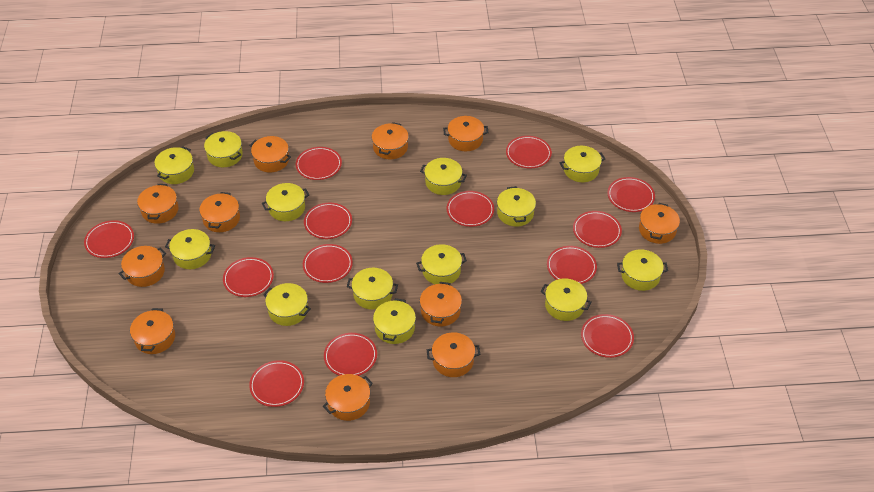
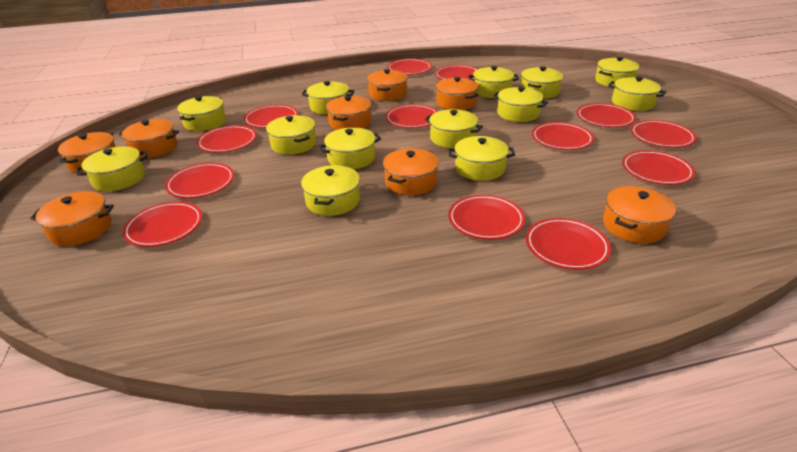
orange pot: [119,246,166,287] [130,308,175,354] [137,184,178,224] [199,192,240,232] [249,136,291,173] [323,374,373,421] [372,122,409,159] [420,282,462,327] [427,333,480,377] [443,116,488,151] [639,203,680,244] = 11 -> [30,191,114,246] [58,132,116,173] [118,119,179,158] [326,96,371,130] [367,69,408,101] [383,148,439,195] [436,77,479,110] [603,186,676,243] = 8

